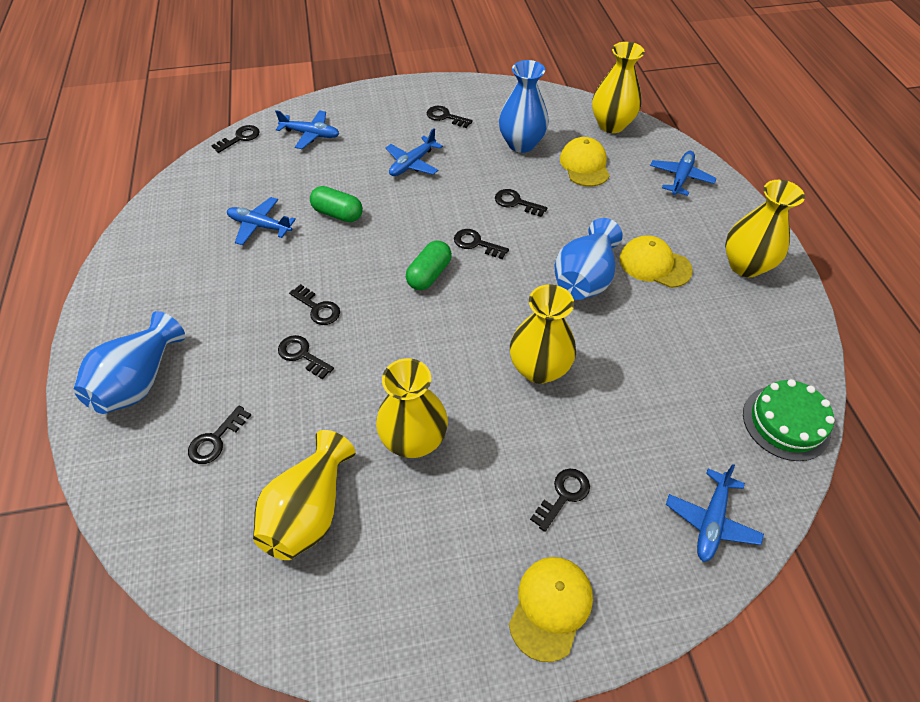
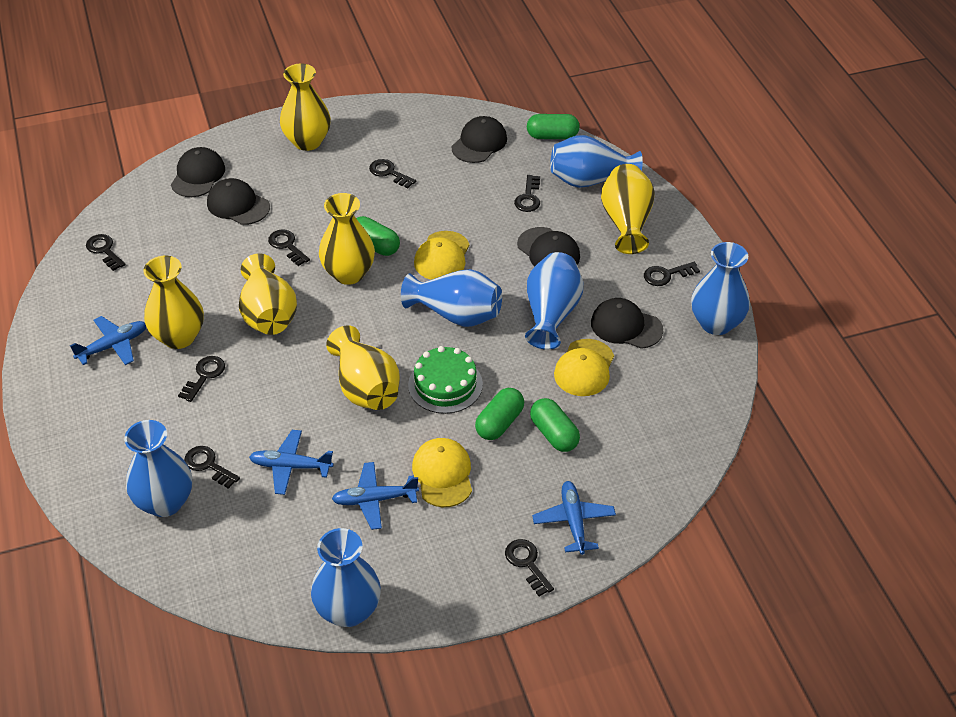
black cap: none = 0 -> [171,147,225,197] [207,178,270,225] [452,116,507,163] [517,227,580,266] [591,298,663,349] = 5
blue plane: [227,197,296,245] [275,110,339,149] [386,128,443,176] [650,151,717,196] [666,464,764,562] = 5 -> [70,316,146,365] [249,430,334,495] [332,462,419,530] [532,481,616,555] = 4
blue vase: [73,311,185,414] [499,60,549,153] [555,218,623,300] = 3 -> [124,420,192,517] [311,528,381,627] [401,269,502,327] [525,252,583,350] [550,135,643,188] [691,242,750,335] = 6
green capsule: [310,186,363,222] [406,240,452,290] = 2 -> [356,216,400,256] [475,388,524,440] [527,114,580,139] [530,398,580,452] = 4
yellow vase: [253,430,355,560] [376,358,448,458] [510,284,576,384] [592,42,645,133] [725,180,805,277] = 5 -> [143,256,204,349] [239,254,297,335] [280,63,331,151] [319,193,375,285] [326,325,400,410] [601,164,655,254] = 6

